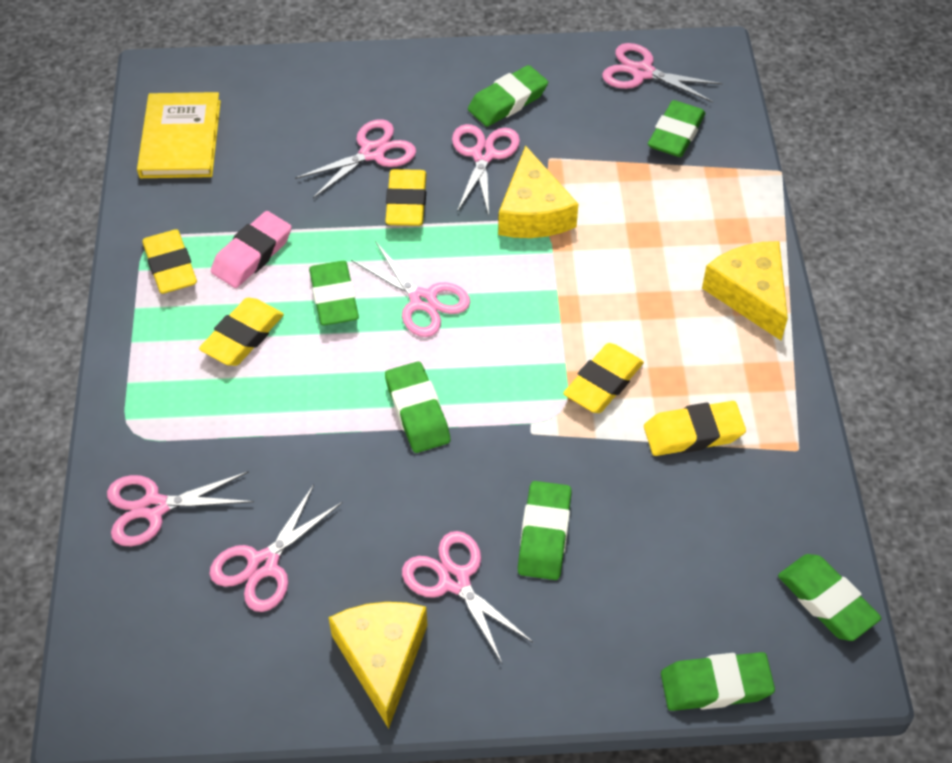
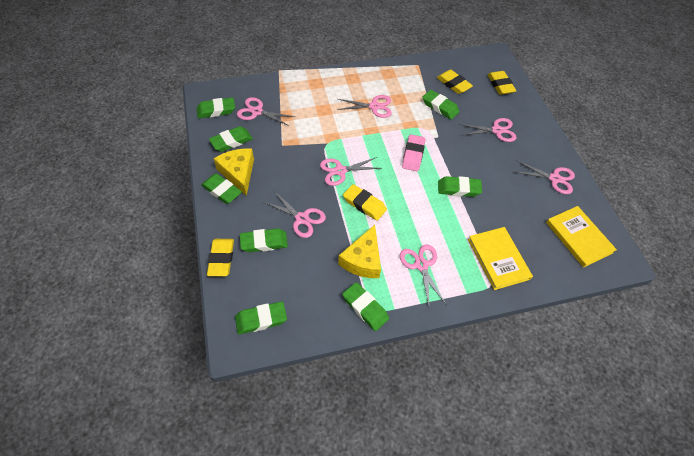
green eraser: [309,261,359,325] [385,361,450,453] [468,65,548,127] [518,481,572,580] [648,100,705,157] [661,652,775,711] [778,554,881,641] = 7 -> [197,98,235,118] [201,173,242,204] [209,126,253,152] [235,301,287,335] [240,228,288,252] [342,282,389,331] [422,90,459,120] [438,176,482,197] = 8
yellow book: [137,92,221,178] = 1 -> [468,227,533,290] [546,206,617,268] = 2
yellow cheese: [328,602,427,729] [498,145,578,238] [702,241,788,341] = 3 -> [214,149,254,196] [338,225,381,278] = 2
yellow eraser: [142,229,197,294] [199,298,284,366] [385,169,426,226] [563,343,644,413] [644,401,746,456] = 5 -> [207,239,234,276] [343,184,387,221] [437,70,473,94] [487,71,516,95] = 4

